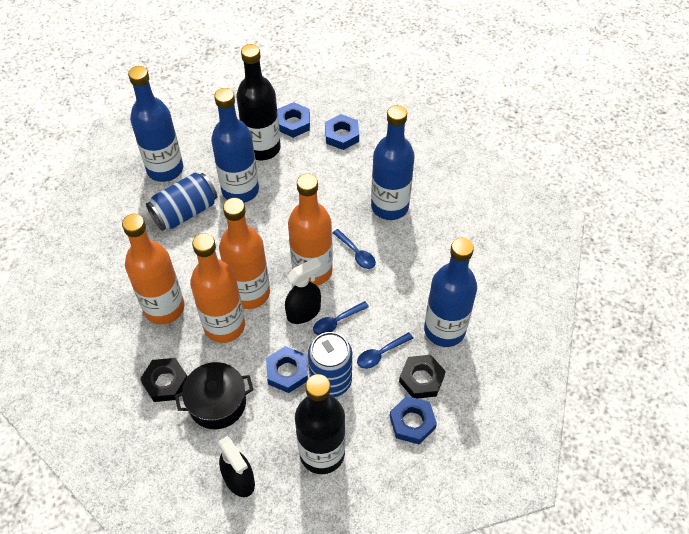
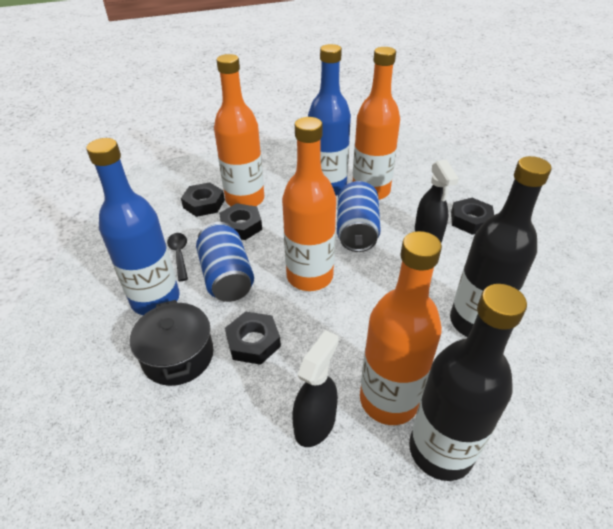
black nut: [140,358,188,402] [399,355,446,399] = 2 -> [181,182,225,217] [219,203,262,240] [225,311,281,365] [451,198,494,235] = 4
black spoon: none = 0 -> [167,233,188,281] = 1
blue bottle: [128,66,183,182] [211,88,259,203] [371,105,415,220] [424,238,477,347] = 4 -> [86,138,180,315] [308,44,351,196] = 2
blue nut: [266,346,308,393] [277,102,310,138] [325,114,359,150] [390,396,437,444] = 4 -> none = 0
blue spoon: [313,301,369,335] [333,229,376,269] [357,332,413,369] = 3 -> none = 0

